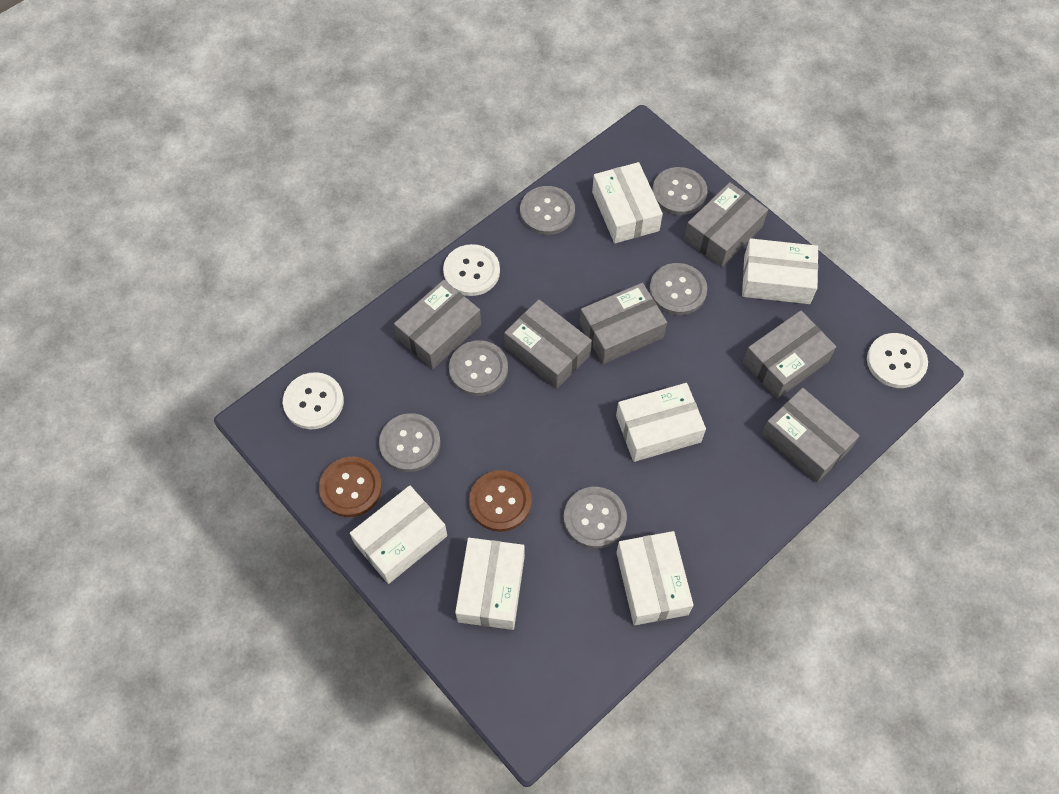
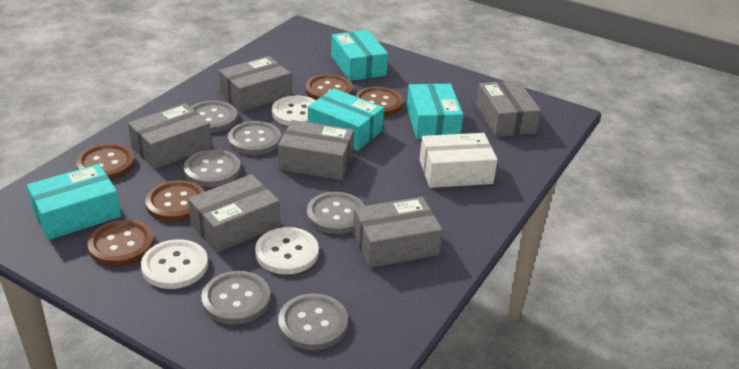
brown button: [319,457,382,517] [469,470,532,532] = 2 -> [76,143,135,180] [87,219,154,267] [145,180,205,222] [305,74,353,100] [355,87,403,116] = 5
turquoise box: none = 0 -> [27,164,121,240] [308,89,384,151] [331,30,388,81] [407,84,463,139] = 4
white box: [350,486,447,584] [455,538,525,630] [592,162,663,243] [616,383,706,462] [616,531,694,625] [742,238,818,304] = 6 -> [419,133,498,188] = 1

